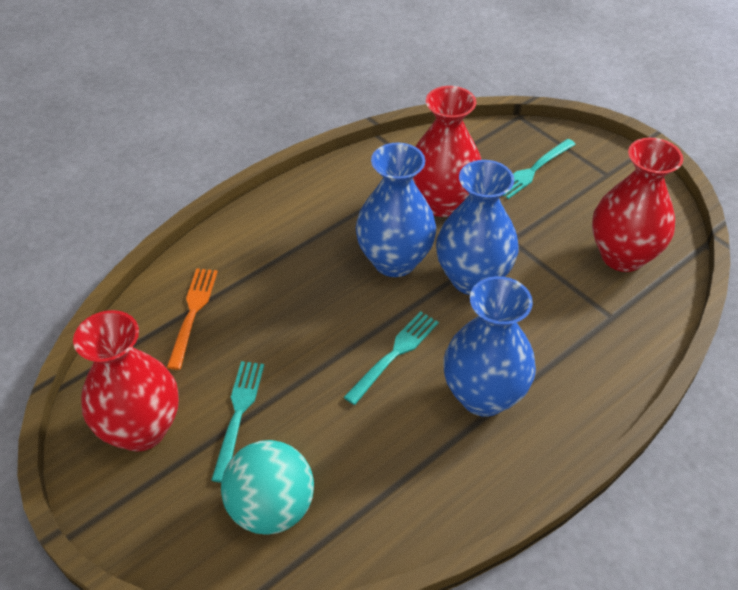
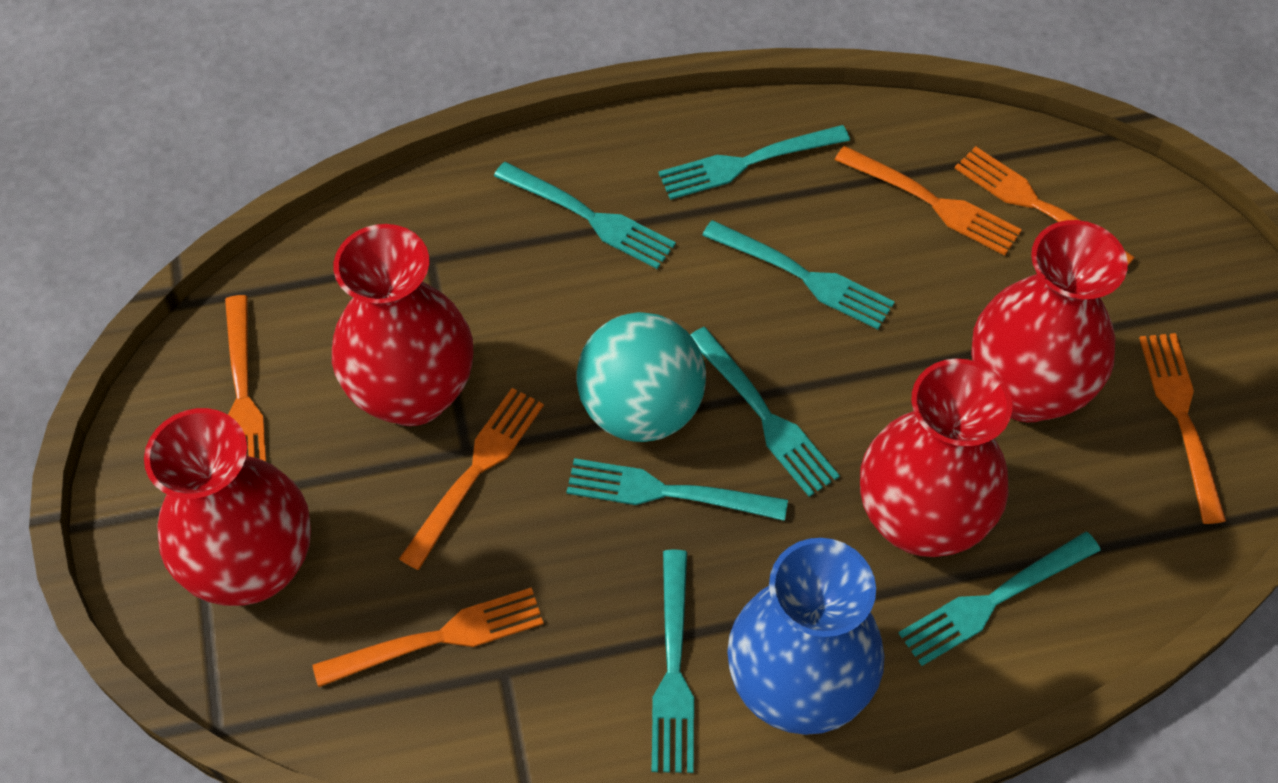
blue vase: [356,142,436,277] [436,160,519,295] [443,276,536,417] = 3 -> [727,538,885,735] = 1
orange fork: [167,268,218,370] = 1 -> [225,295,266,461] [313,587,544,687] [399,388,544,570] [835,146,1022,255] [955,146,1135,265] [1139,333,1226,524] = 6
red vase: [73,310,179,452] [412,86,481,217] [592,137,683,272] = 3 -> [144,408,311,606] [332,224,473,426] [860,359,1012,557] [971,220,1128,422] = 4
turquoise fork: [211,361,264,483] [344,311,439,405] [503,139,576,199] = 3 -> [494,162,676,269] [567,458,788,521] [652,550,694,773] [659,125,850,200] [690,327,840,497] [702,220,895,329] [899,532,1101,666] = 7

